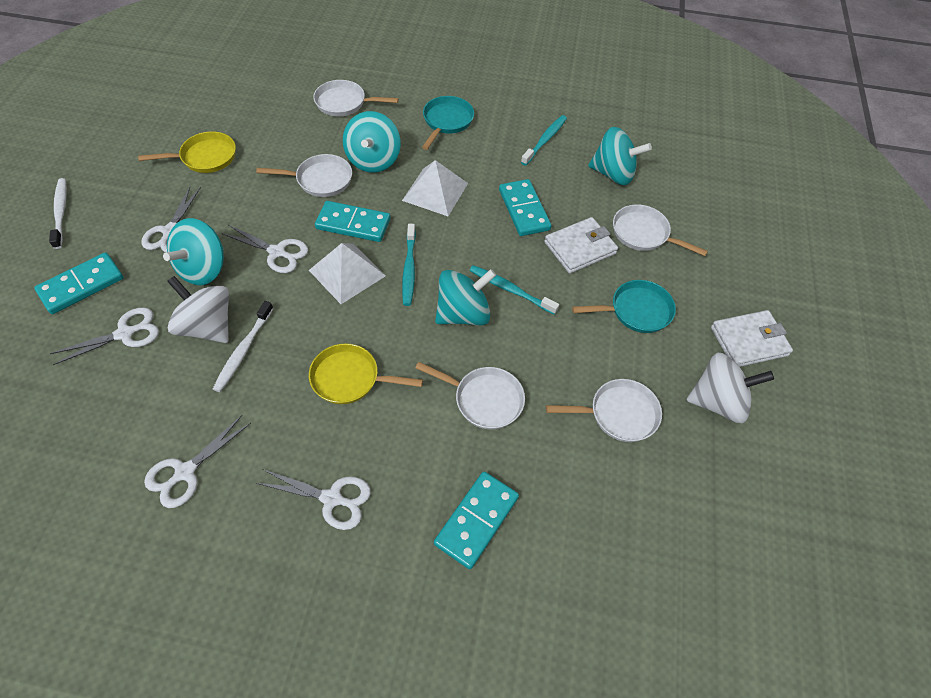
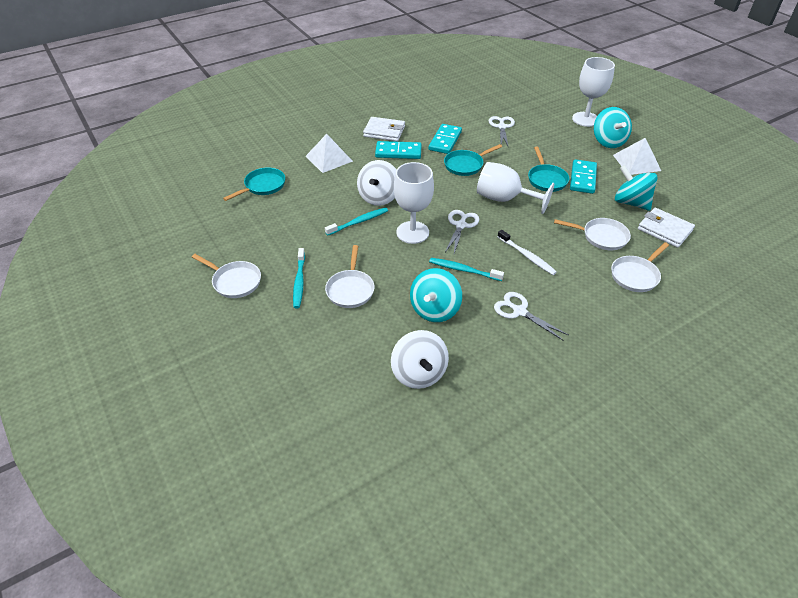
turquoise domino: [34,252,124,314] [315,201,390,242] [434,472,519,569] [499,179,551,236] = 4 -> [375,141,422,159] [429,124,462,154] [570,159,597,194] = 3
turquoise pan: [422,96,474,150] [572,280,676,333] = 2 -> [223,167,285,201] [444,144,502,176] [528,146,569,192] = 3
turquoise spinning top: [163,218,224,285] [343,111,401,173] [435,269,496,325] [588,127,652,185] = 4 -> [410,268,462,322] [594,107,632,148] [615,165,658,211] = 3
white goblet: none = 0 -> [394,162,434,244] [477,162,554,214] [572,57,615,127] = 3
white pan: [256,154,352,197] [313,80,399,117] [415,362,525,429] [546,379,662,442] [613,205,708,256] = 5 -> [192,254,261,298] [325,245,375,308] [554,218,631,250] [611,242,669,292] = 4
white scissors: [50,307,159,365] [142,187,201,253] [144,415,251,508] [221,225,308,273] [256,469,371,530] = 5 -> [445,210,479,253] [489,116,515,148] [494,292,568,341] = 3
white toothbrush: [49,178,67,249] [213,301,274,392] = 2 -> [498,230,557,275] = 1
yellow pan: [138,132,236,173] [309,343,423,404] = 2 -> none = 0

